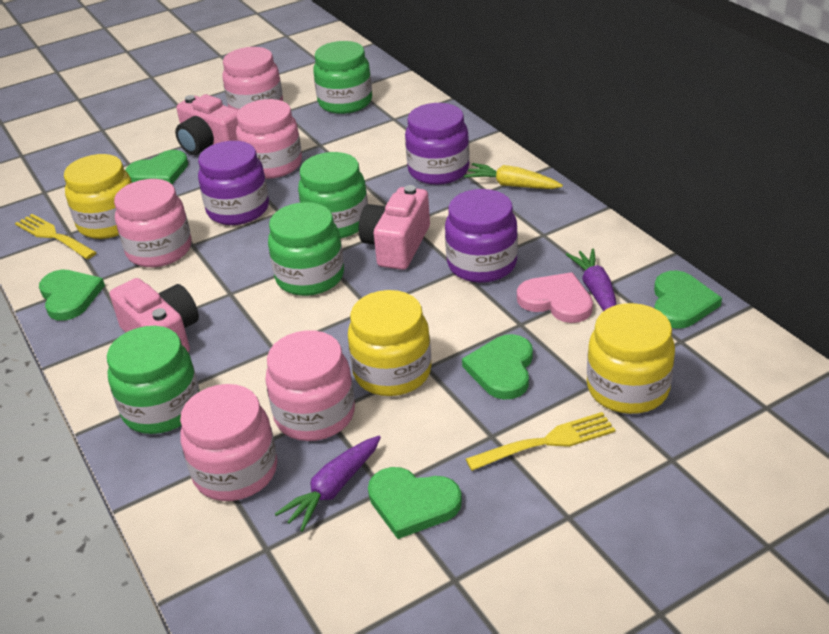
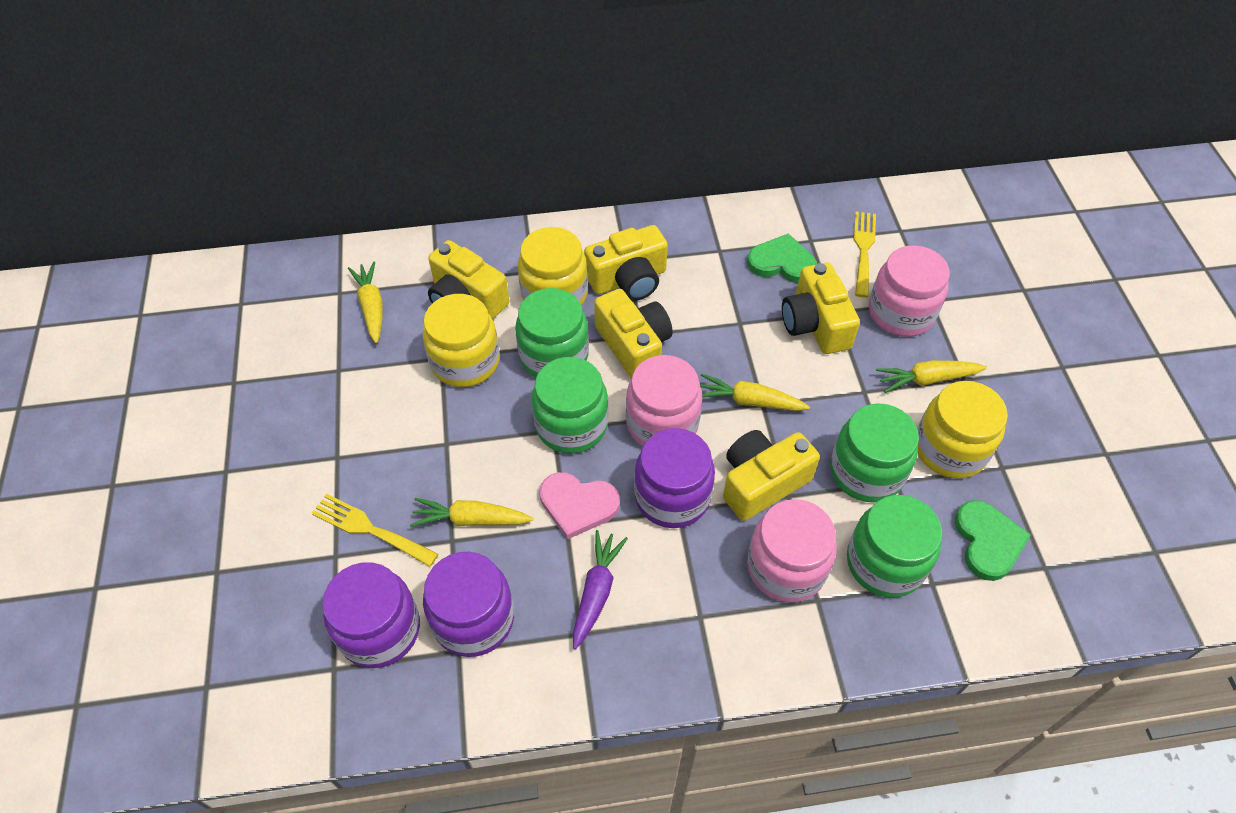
green heart: [39,270,105,321] [125,150,188,184] [368,467,462,539] [462,334,533,400] [654,270,722,329] = 5 -> [747,233,817,283] [955,500,1031,581] = 2
pink camera: [110,278,199,352] [175,94,239,155] [359,185,430,270] = 3 -> none = 0
pink jar: [114,179,192,267] [180,384,277,501] [222,47,283,110] [236,99,302,179] [265,330,355,441] = 5 -> [626,355,702,446] [747,499,837,603] [869,245,950,337] = 3
purple carrot: [275,436,381,532] [566,249,617,311] = 2 -> [573,530,628,650] = 1
yellow camera: none = 0 -> [428,240,510,319] [584,225,668,301] [594,289,673,379] [723,430,820,521] [782,263,860,354] = 5
yellow carrot: [464,163,563,189] = 1 -> [348,262,382,343] [410,498,534,527] [700,374,810,411] [876,360,987,393] = 4

